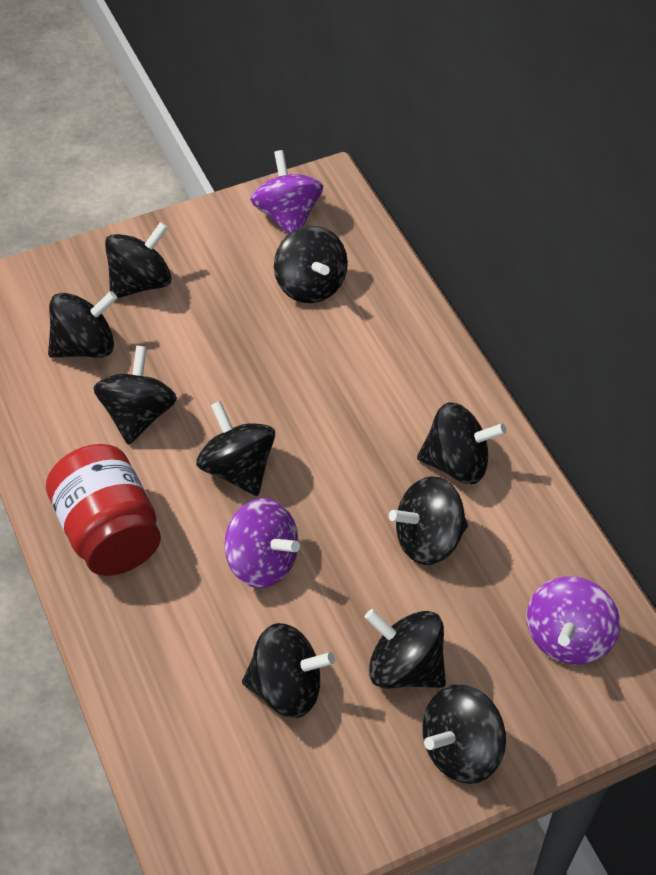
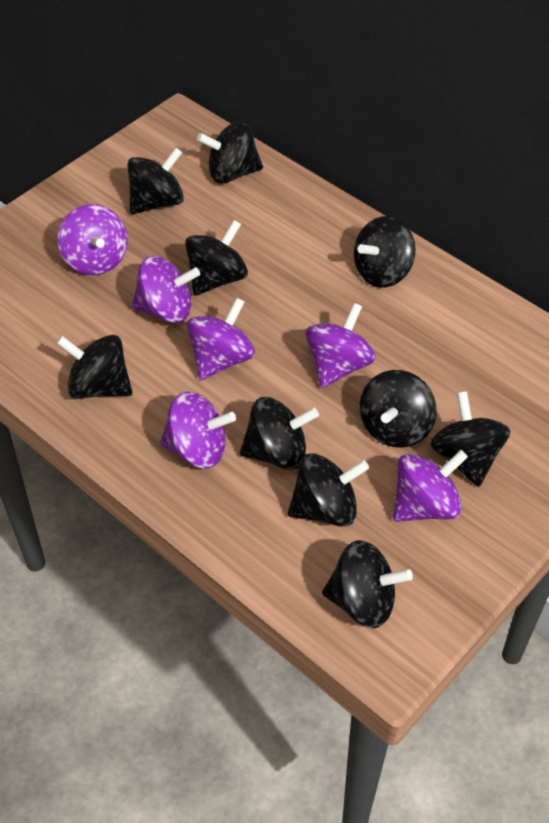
purple spinning top: [225,498,300,588] [250,150,323,234] [526,576,620,665] = 3 -> [58,204,128,275] [131,256,200,323] [160,392,236,469] [187,297,255,380] [306,303,376,388] [393,450,468,522] = 6
red jar: [46,444,161,576] = 1 -> none = 0

